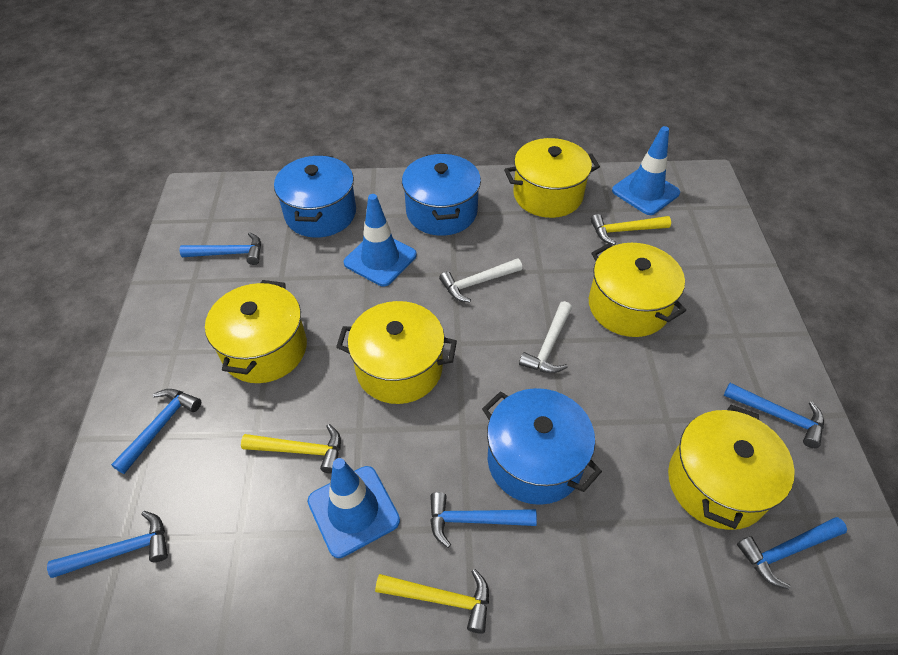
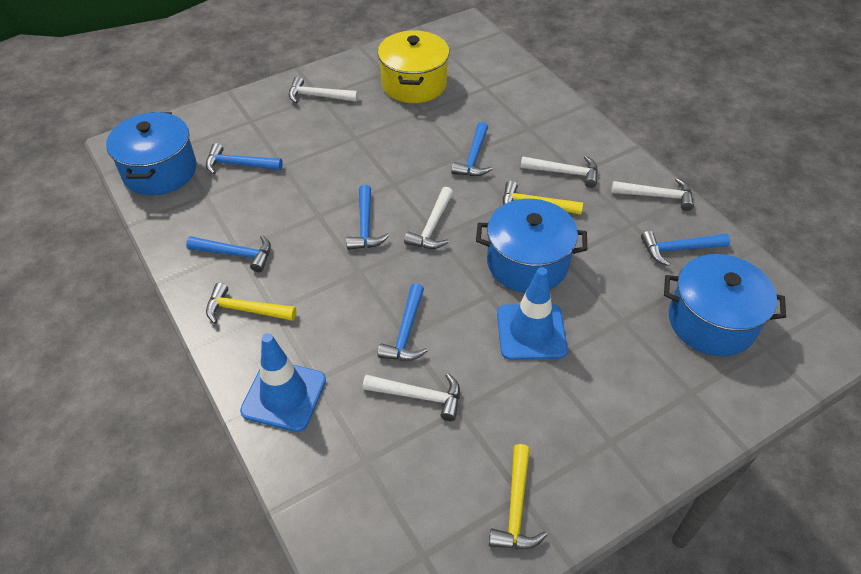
blue traffic cone: [308,458,400,558] [344,194,417,286] [612,126,680,215] = 3 -> [240,333,326,432] [497,267,568,360] = 2
white hammer: [439,258,522,303] [519,301,572,373] = 2 -> [289,76,358,103] [363,373,460,421] [404,187,453,249] [520,156,598,188] [611,178,694,211] = 5
yellow pot: [205,280,307,383] [336,301,457,404] [504,138,600,218] [589,243,686,337] [668,405,794,530] = 5 -> [378,30,450,103] = 1

